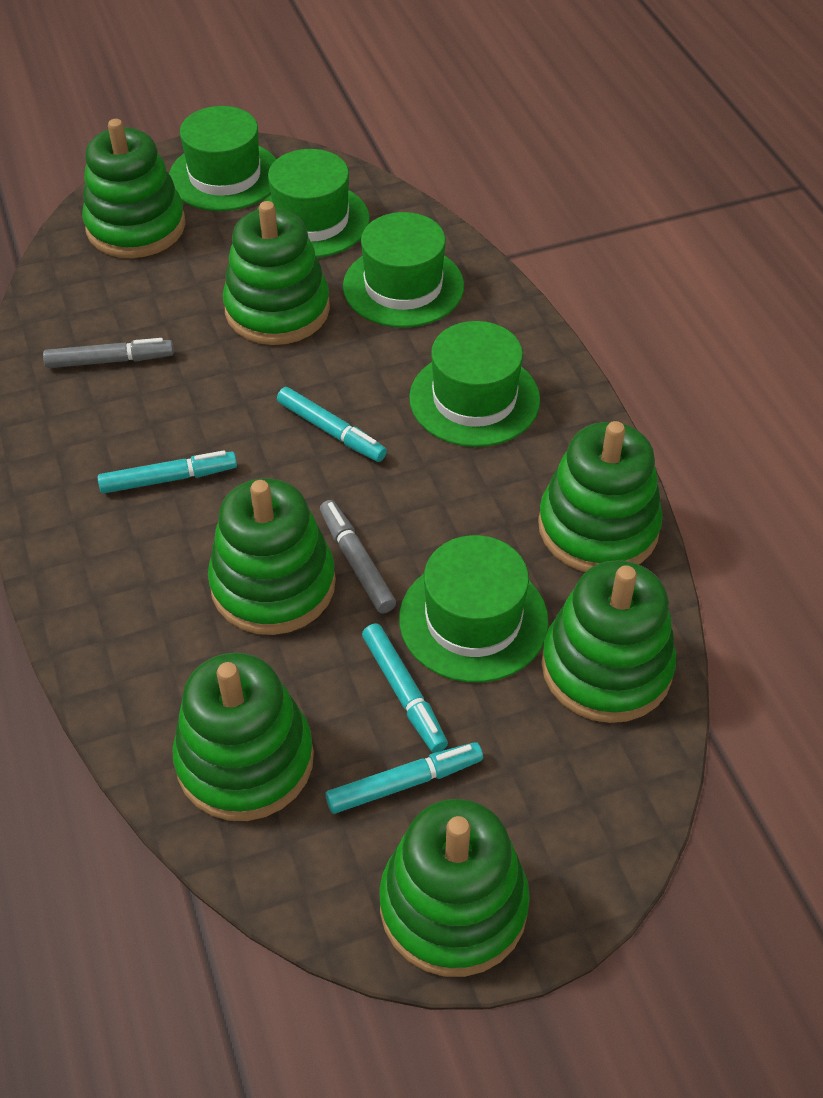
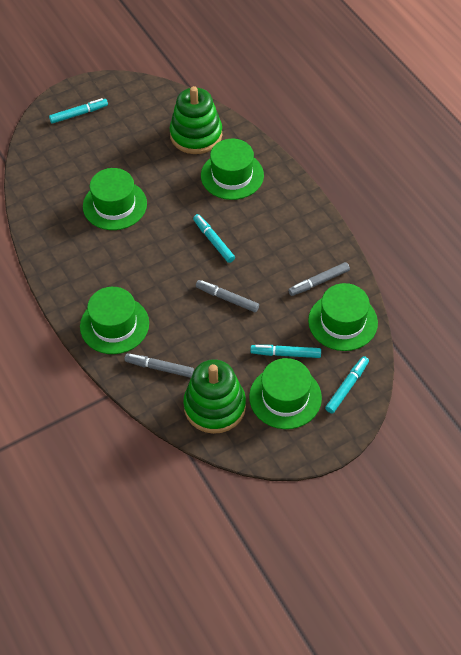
green stacking toy: [82,119,186,258] [172,653,314,821] [208,478,336,635] [223,201,330,345] [379,799,530,977] [538,421,663,572] [541,560,676,723] = 7 -> [169,86,222,154] [183,359,246,434] = 2
grey marker: [43,338,174,368] [320,500,396,613] = 2 -> [125,353,194,378] [196,280,259,312] [288,262,350,296] = 3

